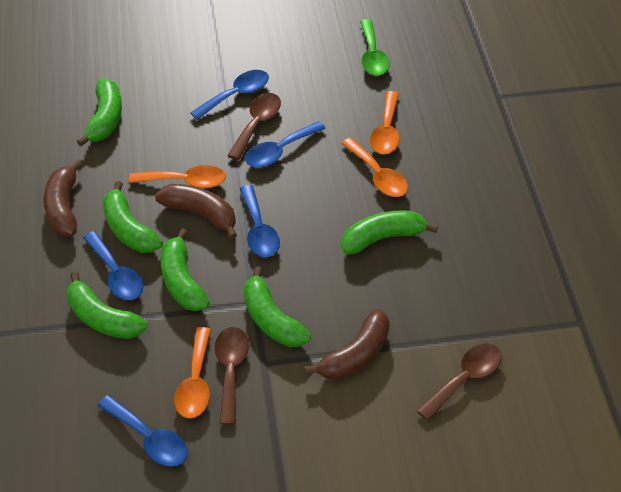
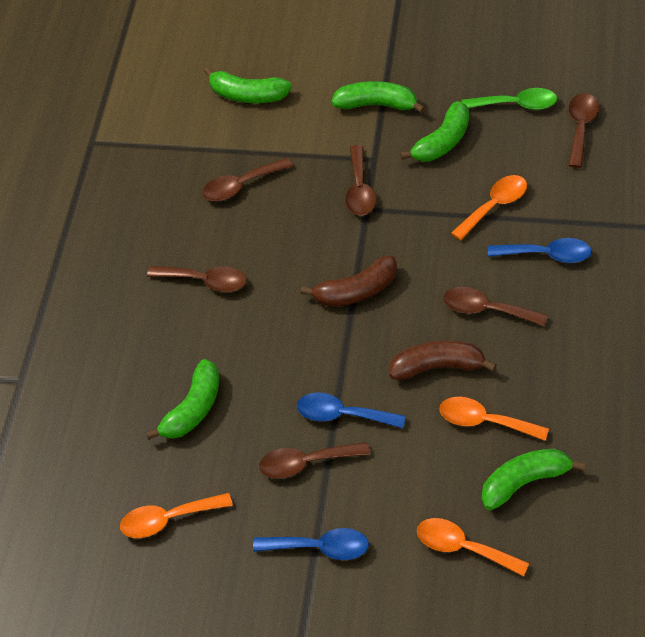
blue spoon: [83,231,144,300] [97,395,188,466] [190,70,269,120] [240,185,280,257] [245,121,326,168] = 5 -> [253,528,369,560] [297,392,406,428] [488,238,592,263] = 3
brown banana: [43,160,83,236] [155,184,237,239] [304,308,390,380] = 3 -> [301,255,397,307] [389,340,497,380] = 2
brown spoon: [215,327,249,425] [227,93,281,160] [416,343,502,420] = 3 -> [147,266,247,292] [202,158,293,201] [259,442,370,479] [345,145,376,216] [443,287,548,326] [568,93,599,168] = 6
green banana: [67,272,147,339] [77,78,122,146] [103,181,163,253] [160,228,210,311] [244,266,311,347] [341,210,438,254] = 6 -> [146,359,219,440] [203,67,292,103] [331,81,425,114] [400,101,469,161] [482,449,585,510] = 5

